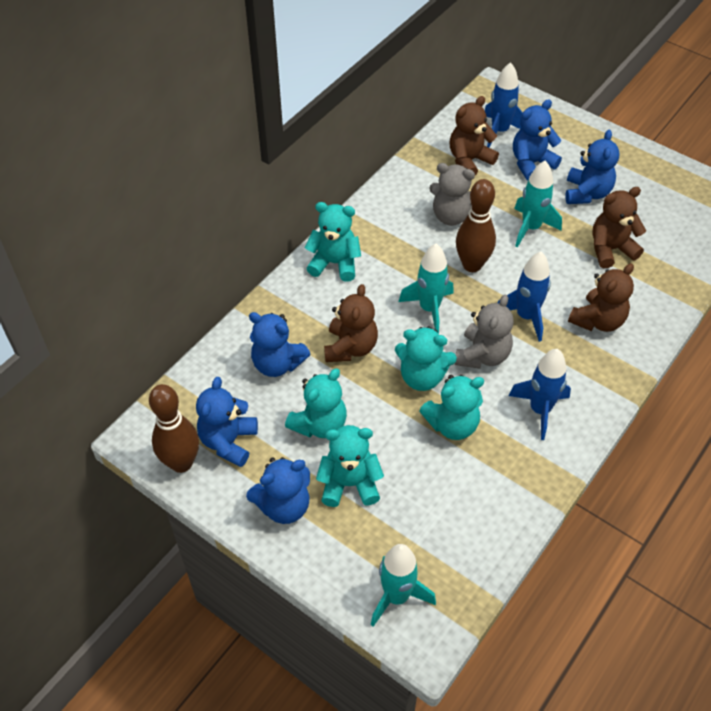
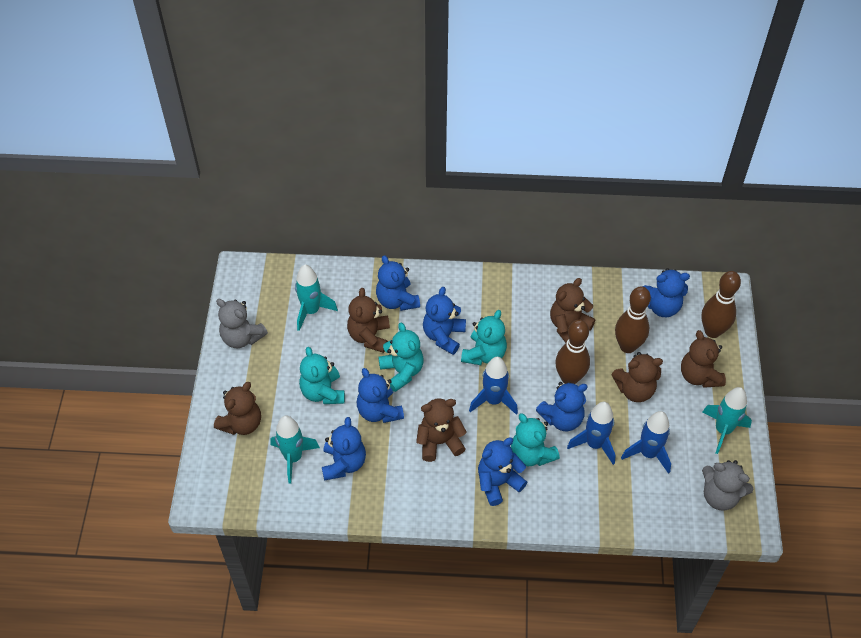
blue teddy bear: [196,377,258,467] [246,457,310,524] [249,312,310,377] [513,99,562,181] [565,130,620,204] = 5 -> [322,417,366,481] [357,368,404,423] [376,255,420,311] [423,287,466,355] [478,438,527,506] [536,382,588,431] [643,268,690,317] = 7
brown bowling pin: [149,384,199,473] [456,179,496,272] = 2 -> [555,320,590,384] [615,286,651,353] [701,271,741,338] = 3
brown teddy bear: [324,284,378,362] [449,96,499,175] [568,263,634,332] [592,187,646,268] = 4 -> [214,382,261,435] [347,288,390,353] [416,398,467,462] [550,278,595,343] [611,352,663,402] [681,330,726,388] = 6
turquoise teddy bear: [285,368,347,438] [305,202,361,282] [316,425,384,507] [395,326,457,391] [419,375,484,440] = 5 -> [299,347,345,404] [378,323,423,392] [461,310,507,365] [511,413,560,467] = 4

